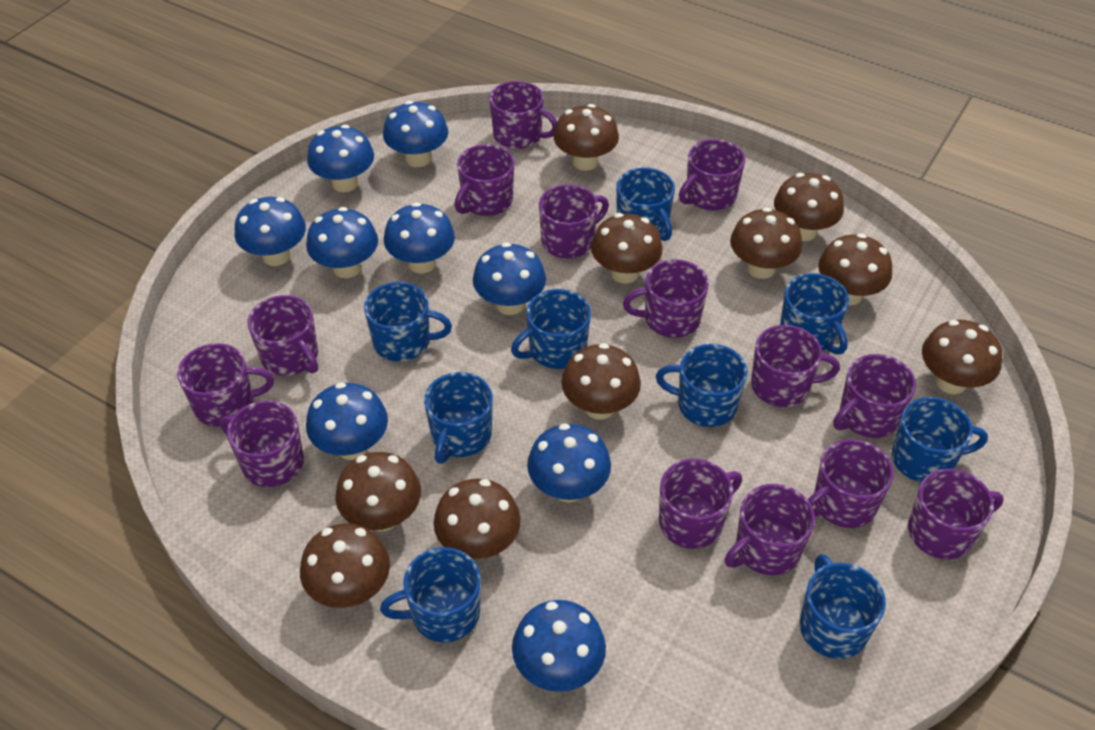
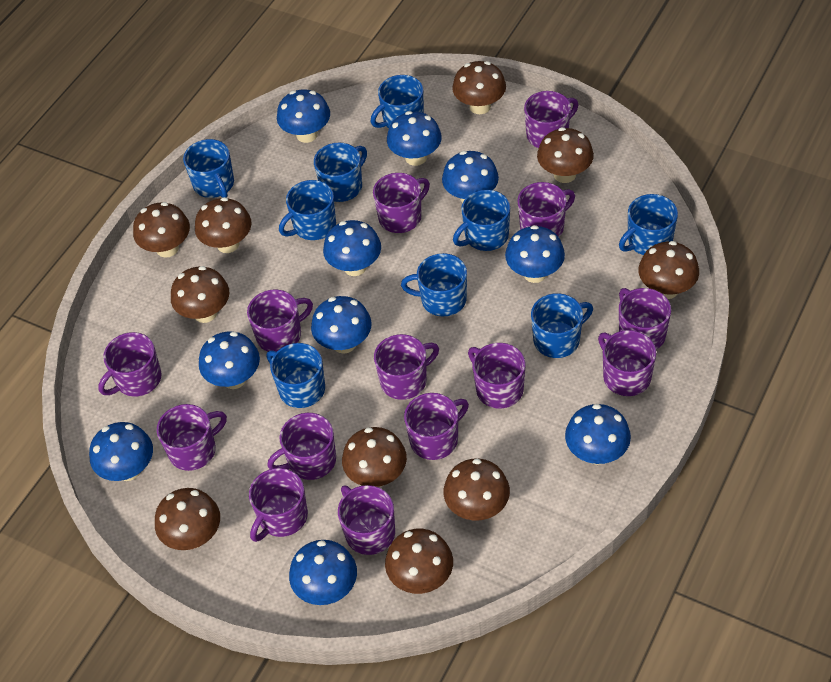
blue mushroom: [234,197,306,266] [306,207,378,278] [306,382,388,460] [307,125,374,192] [383,101,448,167] [384,202,455,274] [473,242,546,315] [512,600,606,692] [527,423,611,503] = 9 -> [89,422,153,481] [199,332,260,389] [277,89,330,143] [289,540,357,605] [311,296,372,354] [323,220,381,276] [387,111,442,166] [442,151,499,203] [505,225,565,283] [565,404,631,465] = 10

